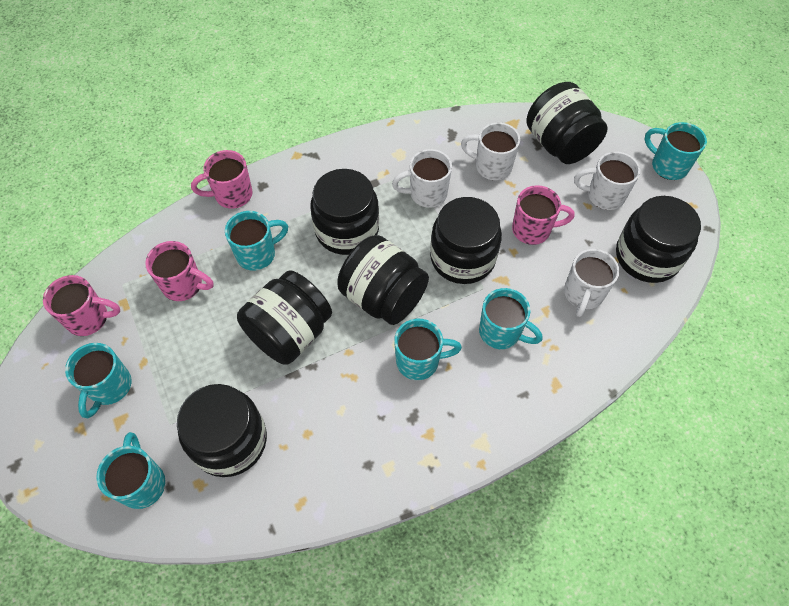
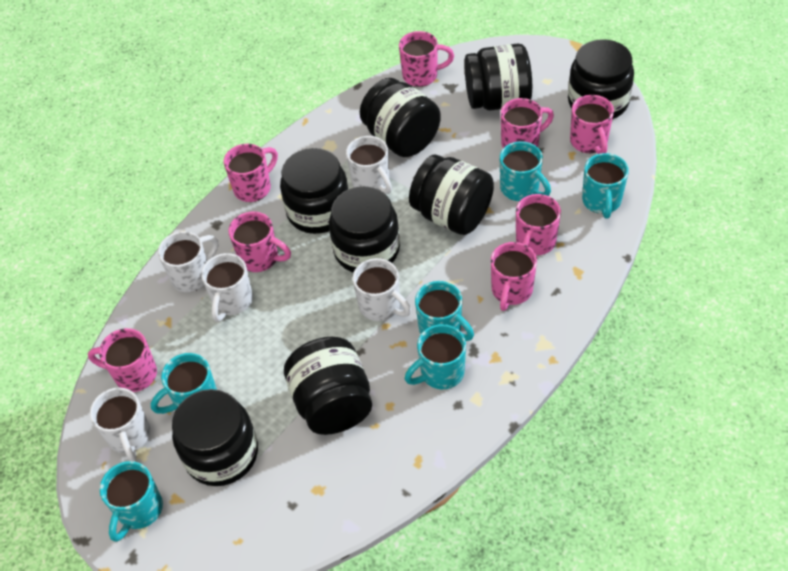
black jar: [177,384,267,477] [237,270,332,364] [310,169,379,255] [337,235,429,325] [430,197,502,284] [526,82,608,164] [616,196,701,283] = 7 -> [172,389,258,486] [280,148,349,234] [284,337,372,435] [329,186,400,273] [360,78,441,157] [409,155,494,235] [464,43,532,110] [568,39,634,119] = 8
pink mug: [43,275,120,336] [145,241,214,301] [191,150,252,209] [512,185,575,245] = 4 -> [88,328,157,392] [224,144,278,202] [228,212,291,272] [399,31,454,87] [490,242,537,311] [501,98,554,148] [516,194,561,255] [570,95,614,154] = 8
white mug: [392,149,452,208] [461,122,520,180] [564,249,619,317] [574,152,640,210] = 4 -> [90,387,150,461] [158,231,218,292] [201,253,253,322] [346,136,392,194] [353,258,411,321] = 5

